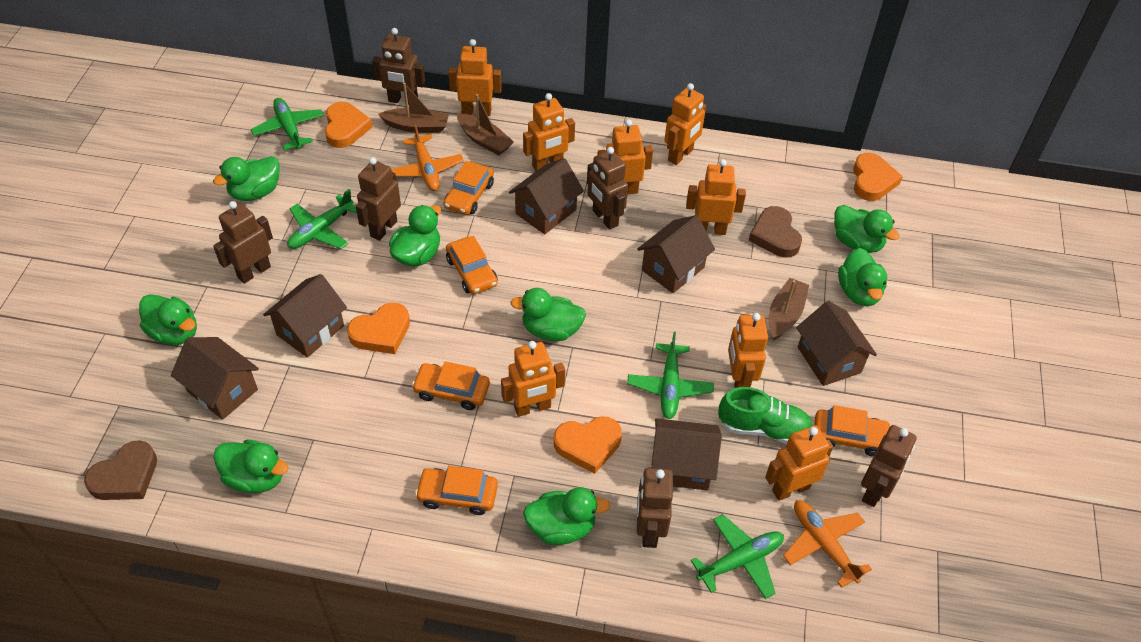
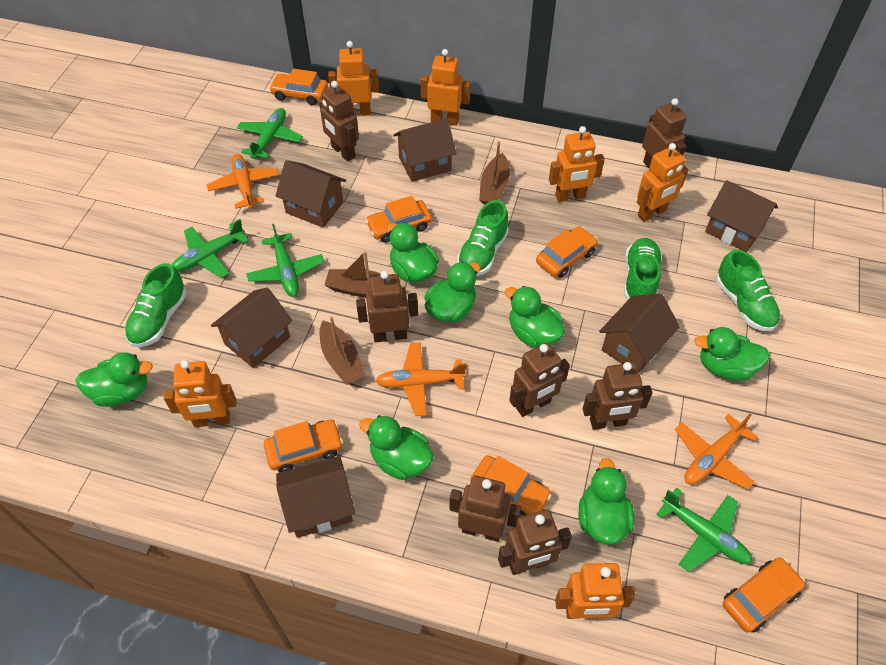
brown heart: [84,440,157,500] [749,206,802,258] = 2 -> none = 0
brown robot: [213,201,273,284] [356,157,401,241] [372,28,425,105] [587,147,628,230] [637,467,673,548] [861,425,917,507] = 6 -> [319,81,359,162] [356,271,418,342] [450,475,521,542] [498,509,572,575] [509,343,570,417] [583,362,652,430] [642,98,687,168] = 7
green duck: [139,294,197,345] [213,156,280,201] [213,440,289,493] [389,205,441,267] [510,288,586,341] [523,487,610,545] [834,205,899,253] [838,248,887,306] = 8 -> [75,352,153,407] [359,415,434,480] [387,223,439,283] [424,261,481,322] [505,286,565,347] [579,458,634,545] [694,327,770,381] = 7
green shoe: [718,387,812,444] = 1 -> [124,263,187,347] [457,200,509,276] [624,238,662,300] [716,250,780,331] = 4
orange car: [412,361,490,410] [415,466,498,515] [443,161,494,215] [446,236,498,294] [815,405,891,457] = 5 -> [264,419,343,472] [269,69,328,105] [365,196,432,243] [470,455,552,517] [536,226,598,278] [723,557,805,632] = 6
orange heart: [325,102,372,148] [347,303,410,354] [554,416,622,474] [853,153,903,201] = 4 -> none = 0
orange plane: [391,124,464,191] [783,500,872,588] = 2 -> [207,154,279,209] [376,342,467,416] [675,414,758,490] = 3
orange robot: [448,39,502,116] [501,341,565,417] [523,93,575,171] [598,119,653,194] [664,83,706,165] [686,159,746,235] [728,313,768,388] [765,425,833,501] = 8 -> [164,360,236,427] [328,41,379,116] [420,49,470,126] [549,126,605,202] [555,563,636,619] [637,143,688,222] = 6

